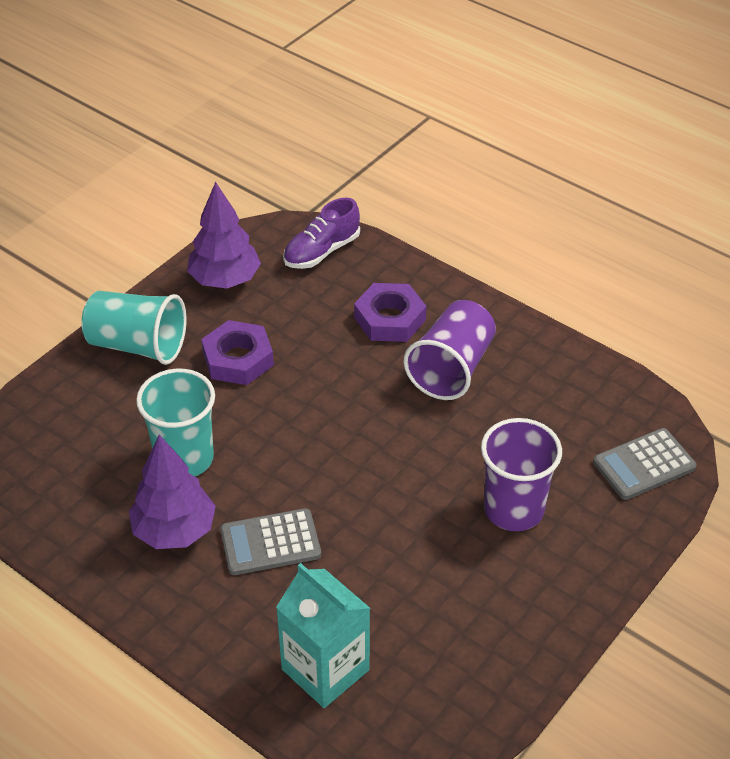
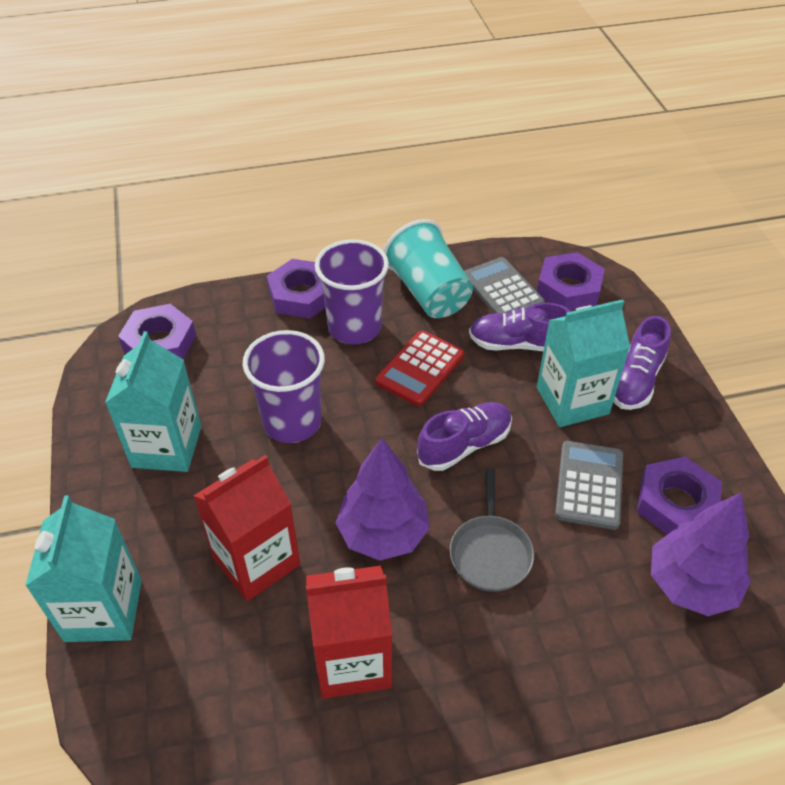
grey pan: none = 0 -> [450,469,534,592] = 1
purple nut: [201,320,274,385] [354,283,426,342] = 2 -> [118,304,196,360] [267,259,325,318] [537,252,605,310] [637,457,722,535] = 4
purple shoe: [283,198,360,269] = 1 -> [417,402,512,471] [469,303,571,351] [613,316,671,410] = 3
red calculator: none = 0 -> [376,330,465,406] = 1
red carton: none = 0 -> [193,455,300,601] [306,566,392,699] = 2
turquoise carton: [276,563,370,708] = 1 -> [25,495,142,642] [105,331,201,472] [537,299,630,427] = 3
turquoise cup: [81,291,186,365] [136,369,215,476] = 2 -> [383,219,473,318] = 1

